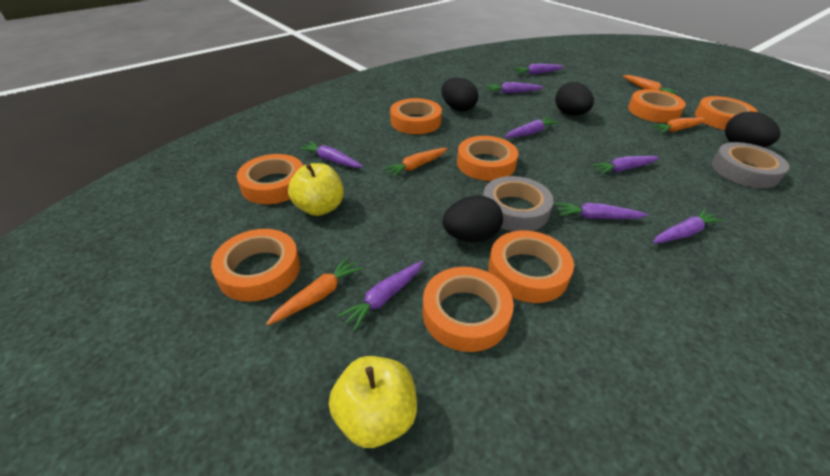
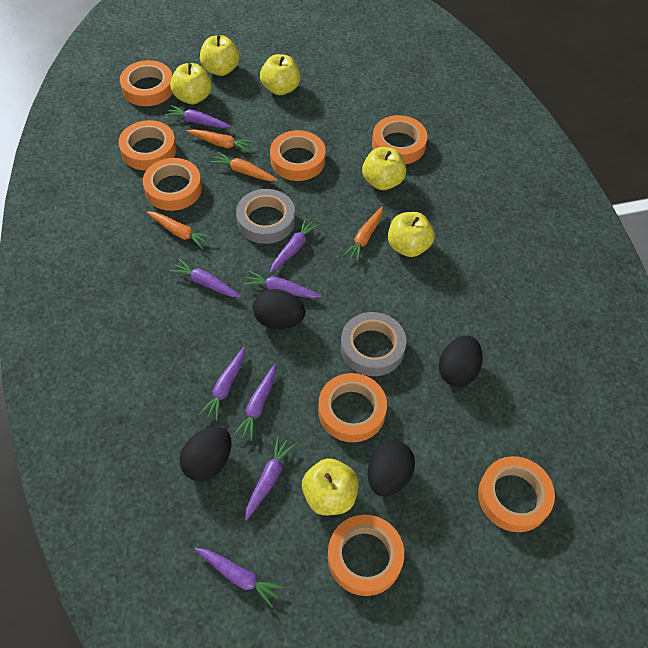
yellow apple: [288,163,344,216] [329,356,417,448] = 2 -> [170,63,212,104] [200,35,240,76] [260,54,300,95] [302,458,359,515] [362,147,406,190] [388,212,435,257] = 6

